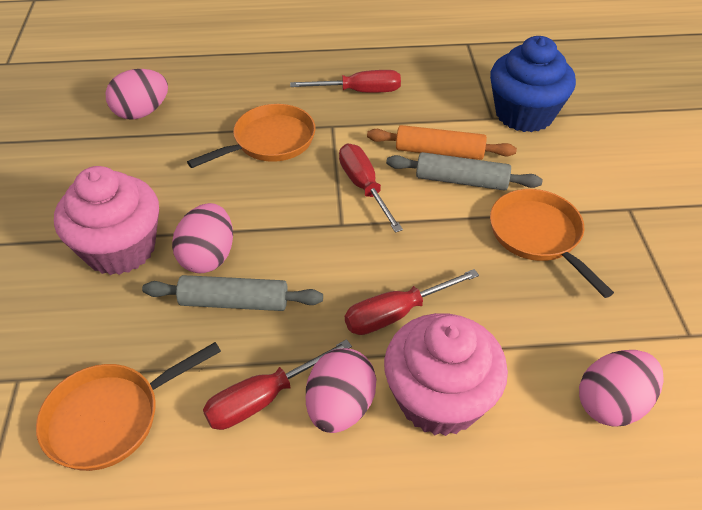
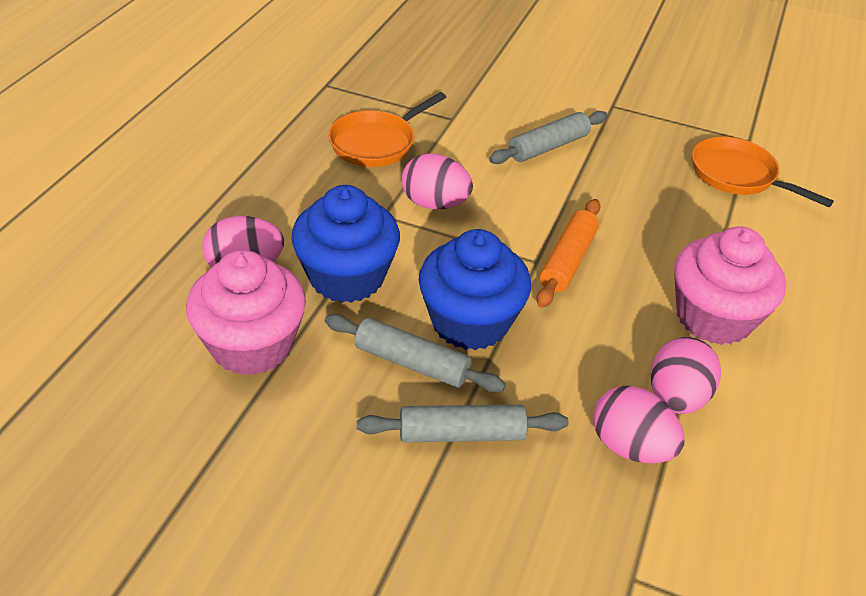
blue cupcake: [490,36,576,132] = 1 -> [291,185,400,303] [419,229,531,350] = 2
grey rolling pin: [142,275,323,311] [386,152,543,191] = 2 -> [325,314,506,392] [357,404,569,442] [489,111,607,164] = 3
orange pan: [36,342,221,471] [187,104,316,168] [490,189,614,298] = 3 -> [328,92,446,167] [692,137,834,207] = 2
red screwdriver: [203,339,352,430] [290,70,401,93] [339,144,403,233] [345,269,479,335] = 4 -> none = 0

